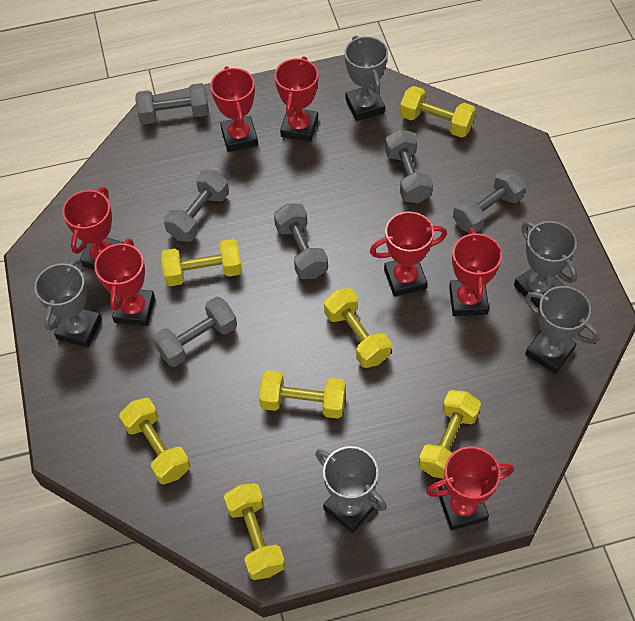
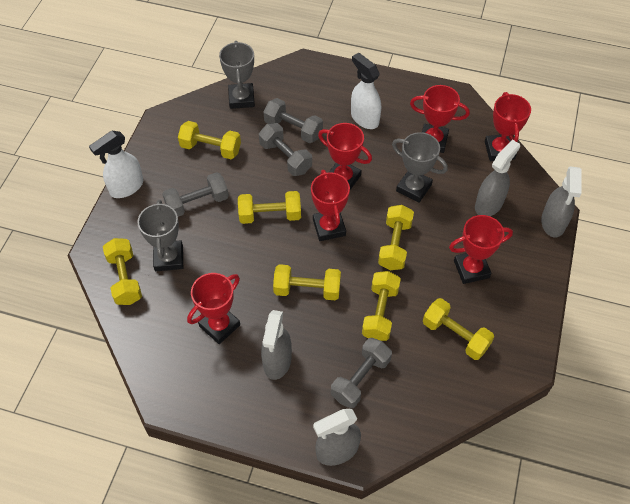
grey dumbbell: [135,83,209,125] [153,297,237,367] [164,170,229,242] [274,203,328,279] [385,129,433,203] [453,168,526,233] = 6 -> [162,172,229,217] [259,123,312,176] [263,98,323,143] [331,338,392,409] = 4
grey spray bottle: none = 0 -> [261,310,292,380] [313,409,361,466] [475,140,520,216] [541,166,582,237] = 4
grey trophy: [34,259,102,348] [315,446,387,533] [345,36,388,121] [514,221,577,308] [525,286,599,374] = 5 -> [137,200,183,271] [219,41,255,109] [392,132,448,203] = 3
red trophy: [62,187,124,270] [94,238,155,326] [210,66,258,152] [274,56,318,142] [370,211,447,297] [426,446,514,530] [449,228,502,316] = 7 -> [187,273,240,344] [311,170,350,241] [318,123,372,190] [410,85,470,153] [449,215,513,284] [485,92,531,161] = 6
white spray bottle: none = 0 -> [89,131,143,198] [351,53,381,129] = 2

